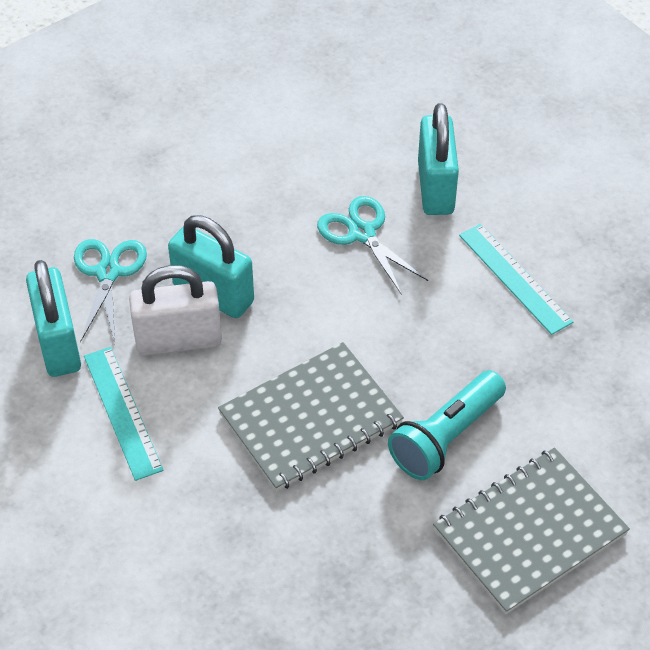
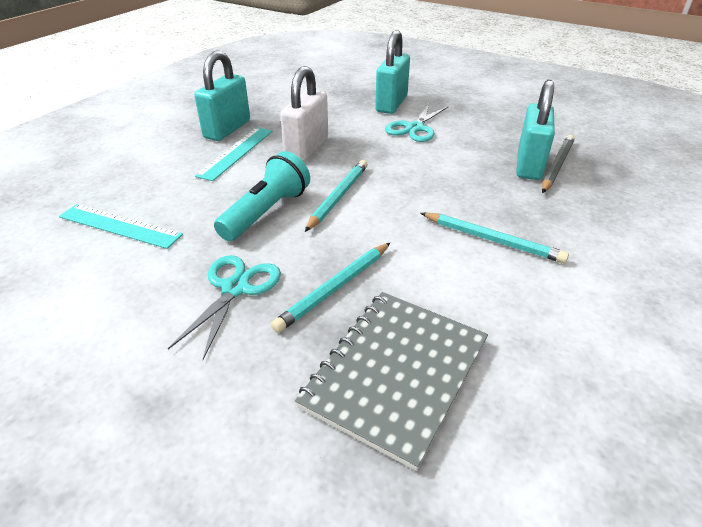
grey notebook: [218,342,404,492] [433,448,630,614] = 2 -> [295,292,488,471] = 1
grey pencil: none = 0 -> [542,135,575,193] = 1
turquoise pencil: none = 0 -> [271,243,390,333] [305,160,368,232] [421,213,569,263] = 3

